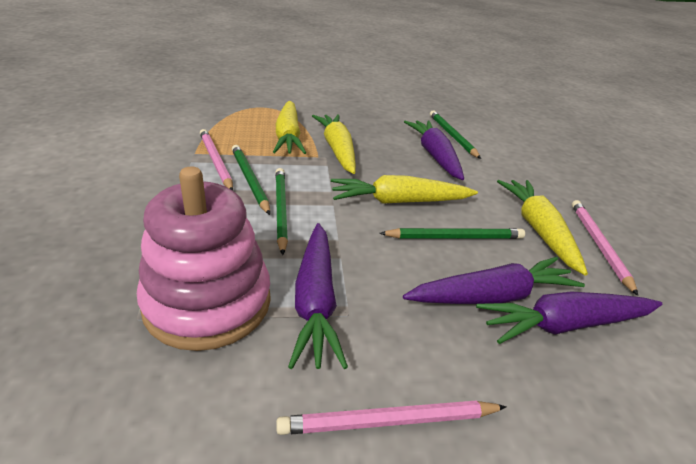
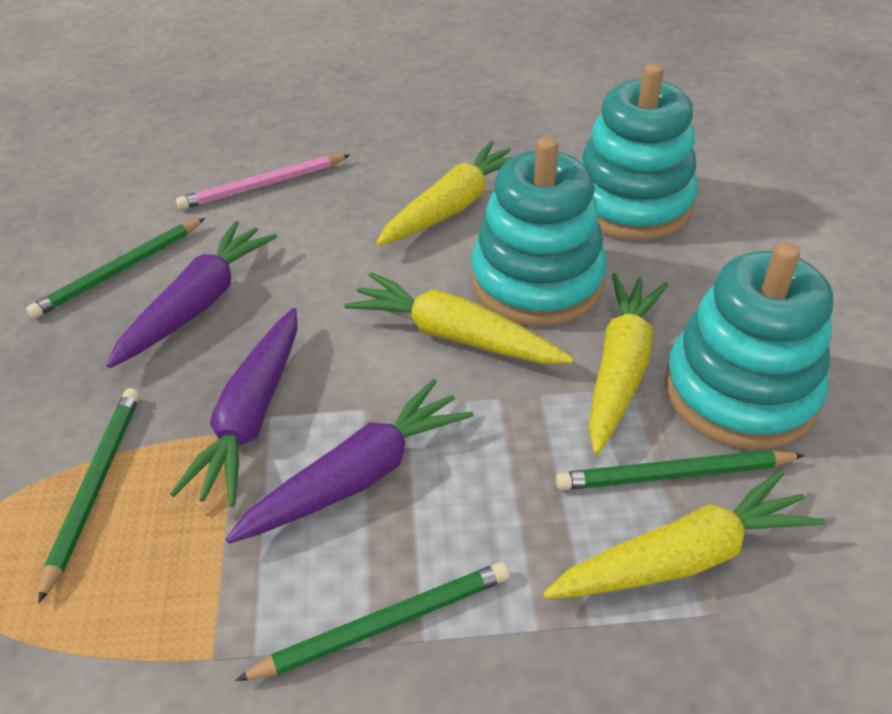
pink pencil: [200,129,233,191] [276,400,507,435] [572,200,638,296] = 3 -> [176,154,350,210] = 1
pink stacking toy: [137,167,271,351] = 1 -> none = 0
purple carrot: [288,223,348,369] [403,257,585,304] [404,120,464,180] [476,291,663,344] = 4 -> [106,221,278,368] [170,308,298,507] [226,379,474,544] = 3
turquoise stacking toy: none = 0 -> [471,137,607,326] [580,63,698,240] [665,242,833,449] = 3

